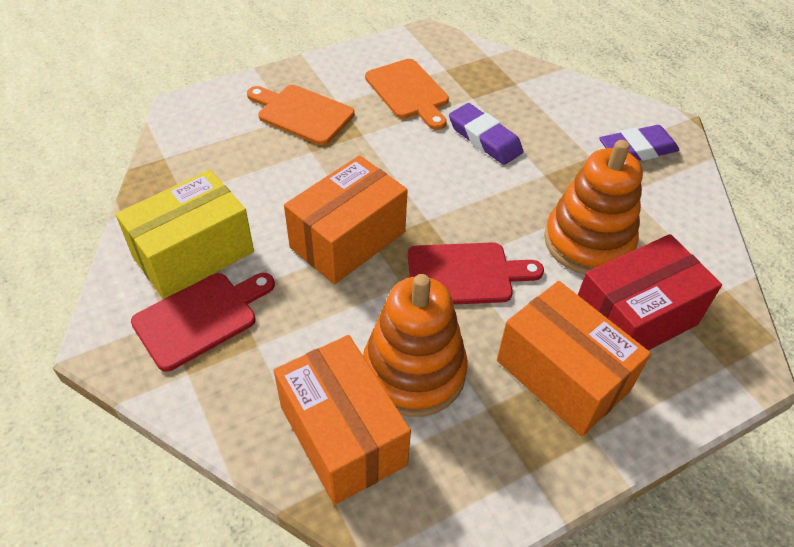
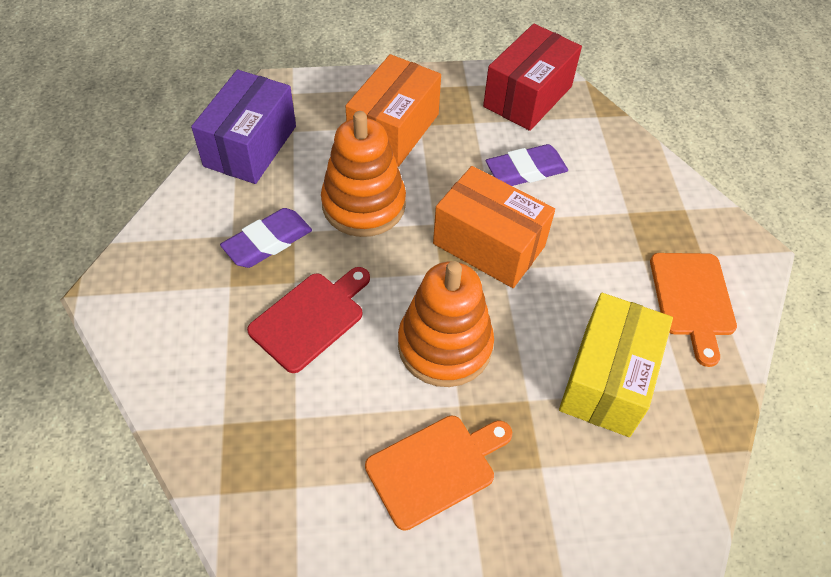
orange box: [274,335,411,505] [284,155,408,284] [497,281,651,436] = 3 -> [345,54,441,167] [433,166,555,288] = 2
purple box: none = 0 -> [191,70,296,184] = 1
red cutting board: [131,273,275,372] [408,242,544,305] = 2 -> [247,267,370,373] = 1

